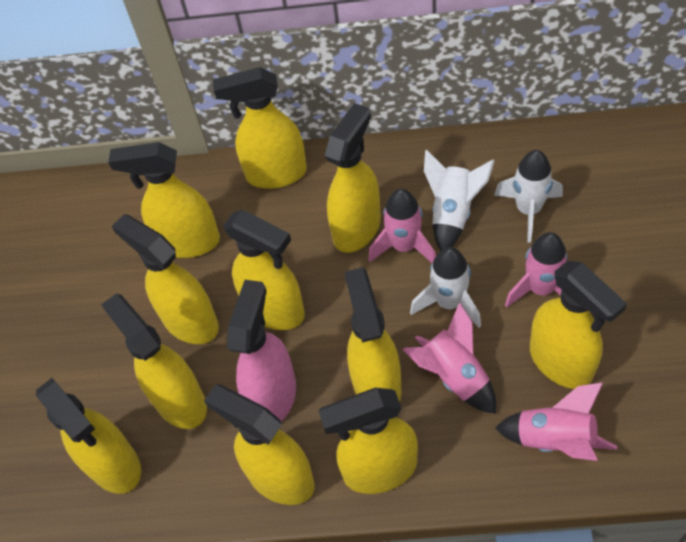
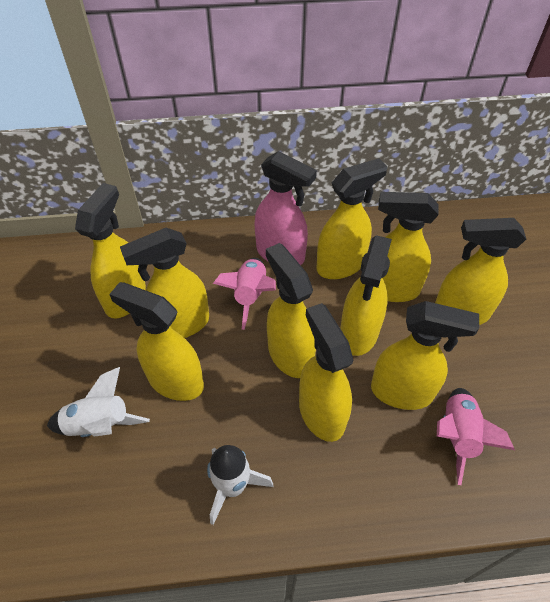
pink rocket: [368,189,436,263] [402,302,496,414] [496,382,617,461] [505,232,567,307] = 4 -> [213,258,276,330] [437,388,515,485] = 2
white rocket: [410,247,481,328] [424,150,495,251] [494,150,563,243] = 3 -> [47,367,150,437] [207,445,273,525] = 2
yellow spray bottle: [36,378,141,494] [101,294,207,429] [108,142,220,258] [112,214,219,344] [204,385,315,505] [213,67,307,189] [223,210,305,330] [319,388,418,494] [325,103,381,253] [344,267,401,402] [530,261,627,389] = 11 -> [75,183,146,319] [109,282,204,401] [120,228,209,338] [266,243,316,378] [299,303,353,442] [316,158,388,279] [340,235,392,356] [371,301,479,410] [378,192,439,302] [435,218,526,325] = 10

